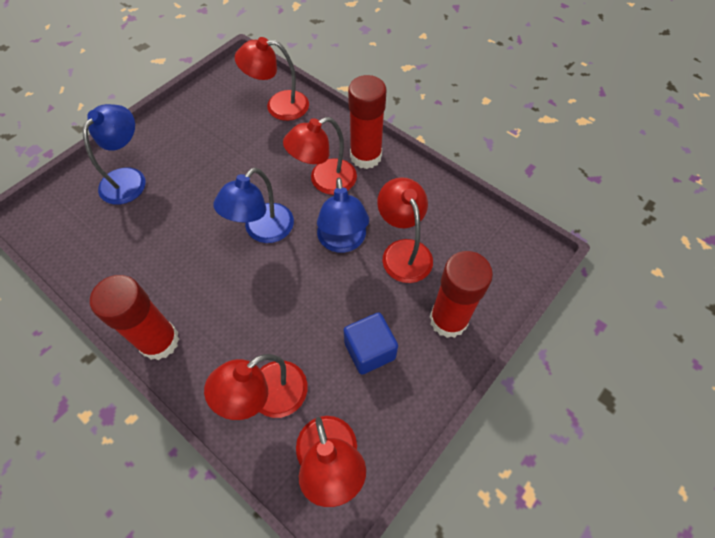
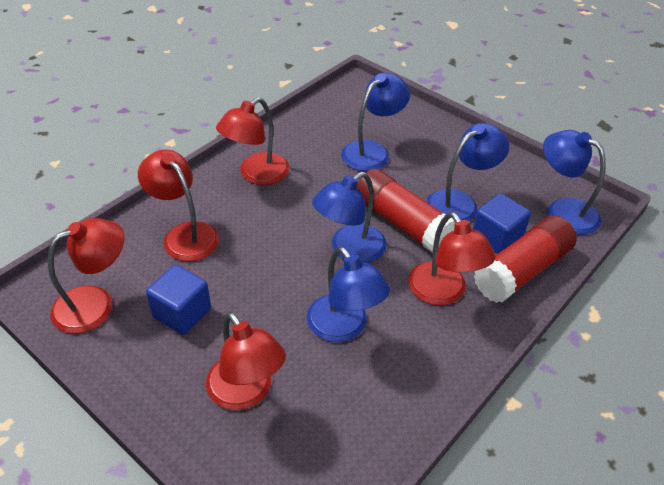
blue cube: [344,312,398,375] = 1 -> [146,265,211,335] [473,193,531,254] = 2
blue lamp: [82,104,146,205] [213,167,294,243] [317,178,369,253] = 3 -> [307,247,390,342] [312,172,387,263] [341,73,410,171] [426,123,509,222] [543,130,606,235] = 5
red glue stick: [90,275,179,360] [348,75,387,169] [430,251,493,338] = 3 -> [356,168,455,253] [474,216,577,303] = 2

